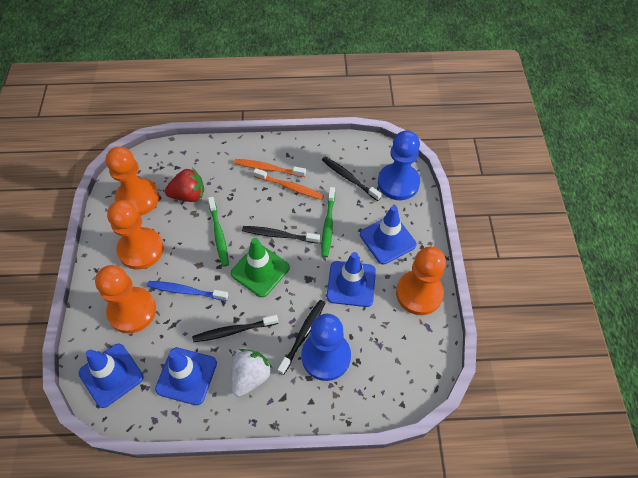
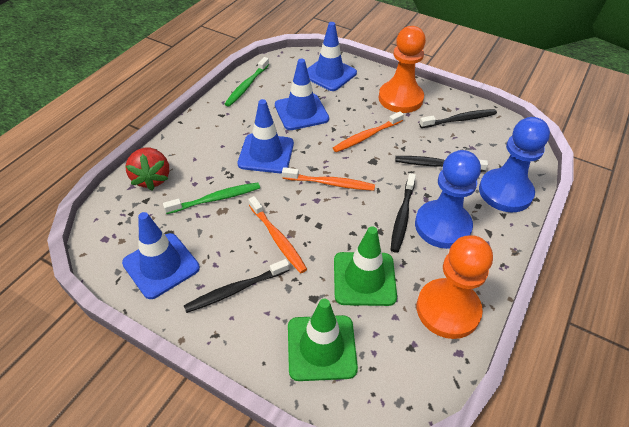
blue toothbrush: [147,281,229,301] = 1 -> none = 0
green traffic cone: [231,238,290,297] = 1 -> [288,299,358,381] [334,226,397,306] = 2
orange pawn: [95,265,156,334] [106,147,159,216] [107,200,164,270] [396,246,446,315] = 4 -> [379,26,426,113] [417,235,493,339] = 2
orange toothbrush: [234,159,306,177] [253,168,324,200] = 2 -> [248,196,307,273] [282,167,375,191] [333,111,404,152] = 3
white strawberry: [231,349,272,397] = 1 -> none = 0

